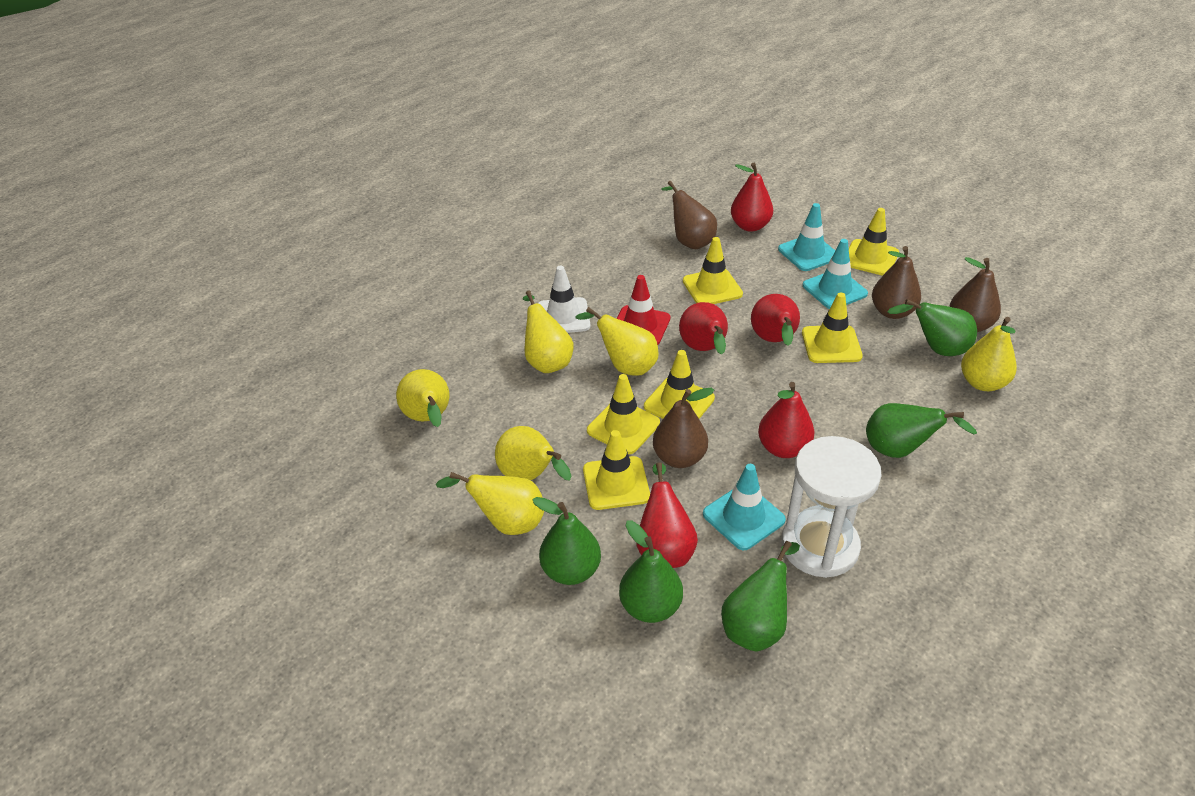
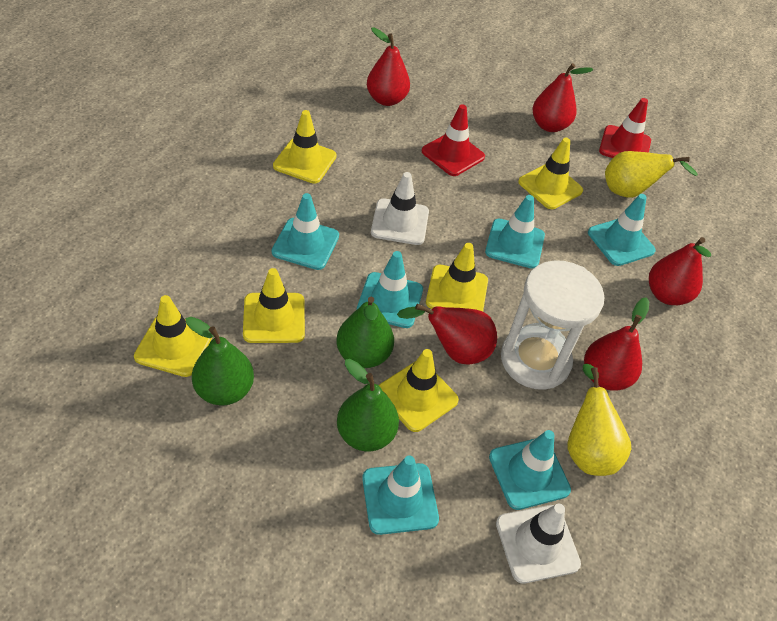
brown pear: [653,388,714,468] [661,181,717,249] [872,246,921,319] [949,257,1001,332] = 4 -> none = 0
green pear: [532,497,601,585] [619,520,683,623] [721,541,800,652] [866,403,977,458] [887,299,977,356] = 5 -> [186,317,254,405] [336,297,394,368] [337,359,399,451] = 3
red traffic cone: [617,275,670,345] = 1 -> [422,104,485,176] [599,98,651,158] = 2
turquoise traffic cone: [703,464,786,550] [778,203,835,271] [803,239,868,309] = 3 -> [272,193,339,270] [357,251,423,328] [362,455,439,535] [485,195,545,269] [489,430,571,510] [588,194,656,266] = 6
white traffic cone: [538,266,590,333] = 1 -> [371,172,429,245] [496,503,581,584] = 2
yellow pear: [396,369,449,427] [436,472,544,535] [495,426,571,481] [523,291,574,373] [576,307,659,376] [961,317,1017,391] = 6 -> [568,364,631,476] [605,151,698,198] = 2

